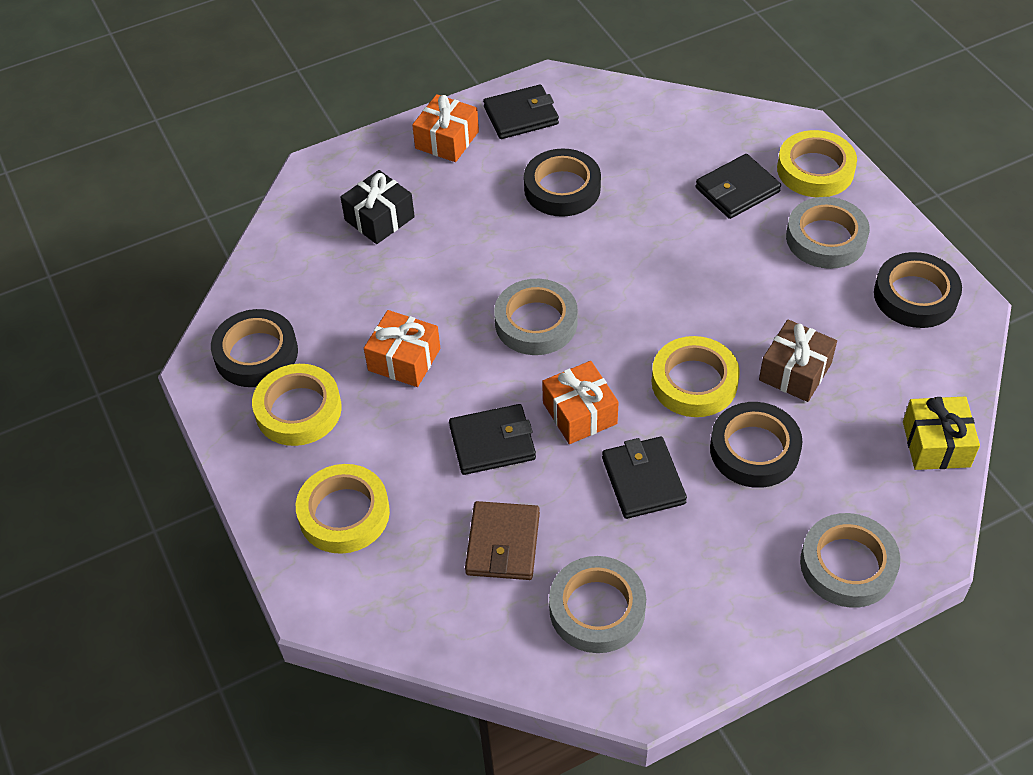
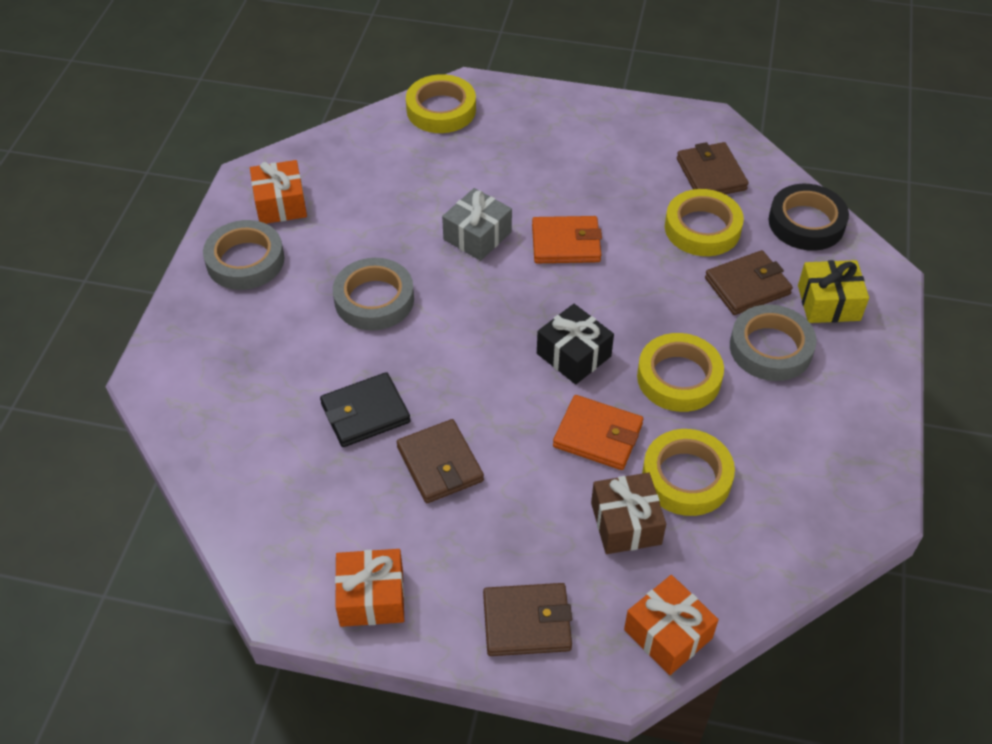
black tape: [211,309,298,387] [524,148,601,217] [710,402,803,488] [874,252,962,328] = 4 -> [769,184,849,251] = 1
black wallet: [449,404,536,475] [483,84,559,139] [602,437,687,519] [696,154,781,219] = 4 -> [320,372,411,447] = 1
brown wallet: [465,501,540,580] = 1 -> [397,419,484,503] [483,583,572,656] [677,142,749,194] [705,250,793,315] = 4
grey gift: none = 0 -> [442,188,512,261] = 1
grey tape: [494,279,578,355] [549,556,646,653] [786,197,870,269] [800,513,900,608] = 4 -> [203,220,284,290] [333,258,414,331] [730,304,817,381] = 3
orange wallet: none = 0 -> [532,216,602,263] [553,395,643,470] = 2

